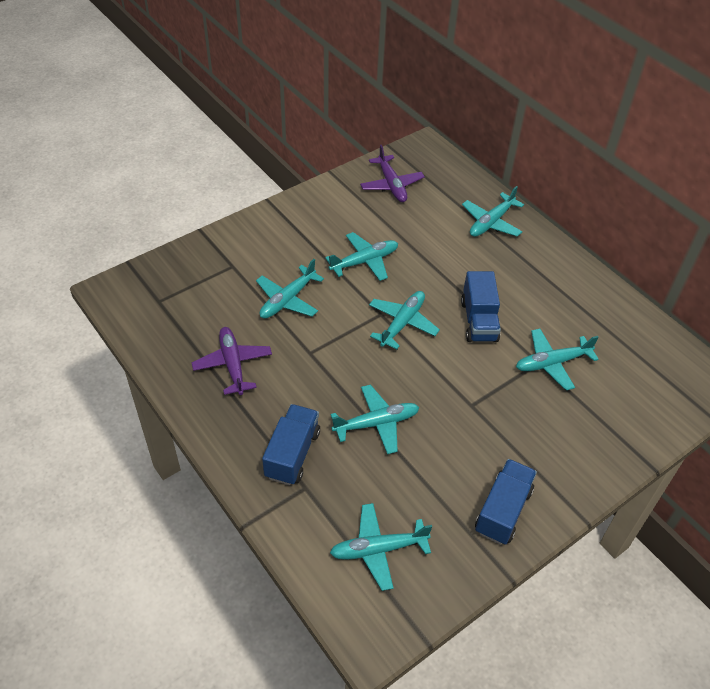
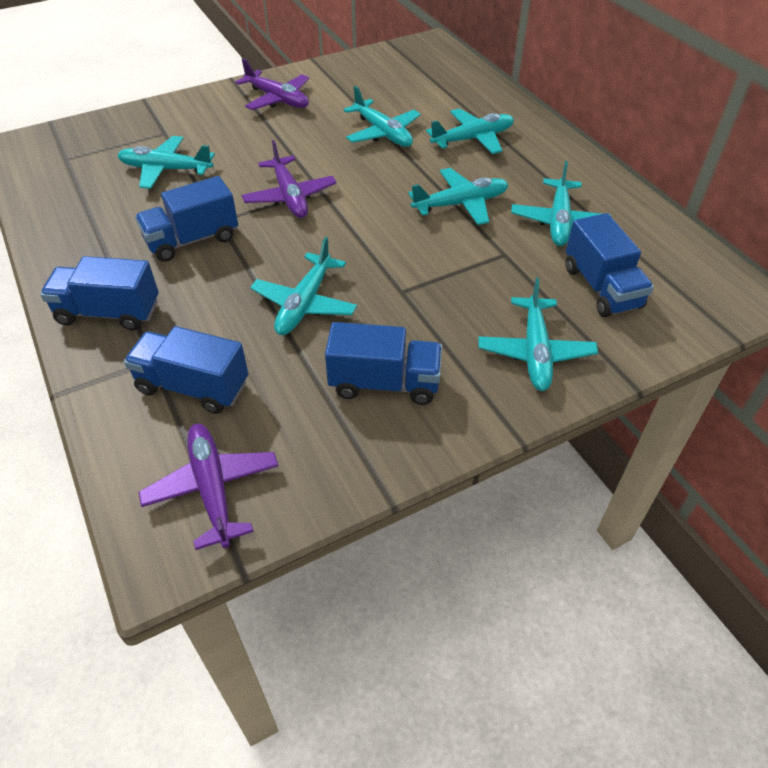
blue truck: [262,404,320,485] [461,271,501,342] [475,459,537,545] = 3 -> [40,256,159,331] [124,326,248,414] [135,176,238,262] [325,322,442,405] [565,213,654,317] = 5
purple plane: [191,327,272,395] [360,145,425,202] = 2 -> [139,423,278,550] [236,58,309,110] [242,140,337,218] = 3

